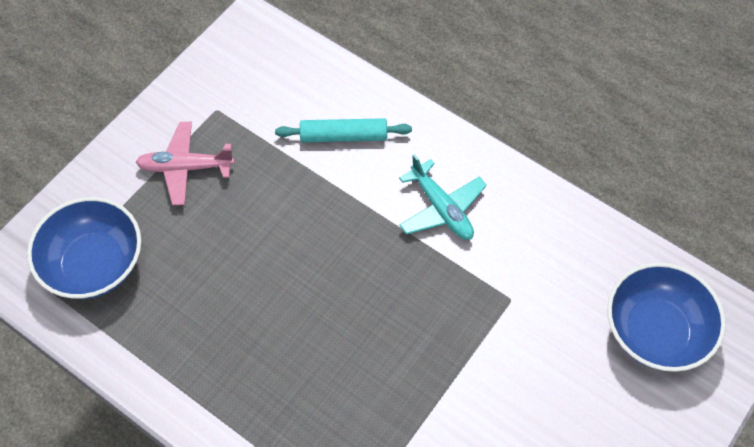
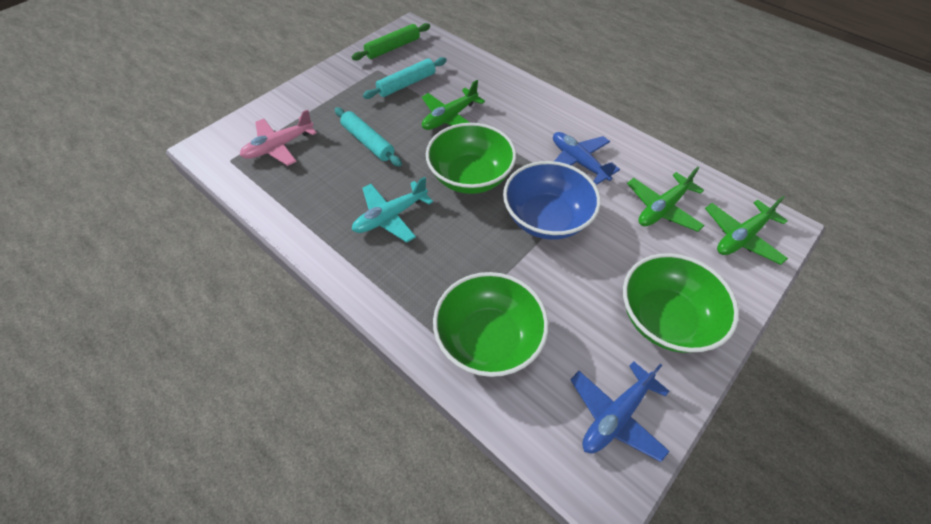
blue bowl: [27,197,141,299] [607,263,726,372] = 2 -> [503,161,601,240] = 1
blue plane: none = 0 -> [553,132,620,184] [570,361,670,462] = 2
green bowl: none = 0 -> [426,123,516,194] [433,272,549,377] [623,253,739,353] = 3
green plane: none = 0 -> [422,80,485,130] [627,167,705,232] [705,196,788,265] = 3
green rolling pin: none = 0 -> [352,23,430,60] = 1
turquoise rolling pin: [275,118,412,142] = 1 -> [335,107,402,167] [363,57,447,99] = 2

